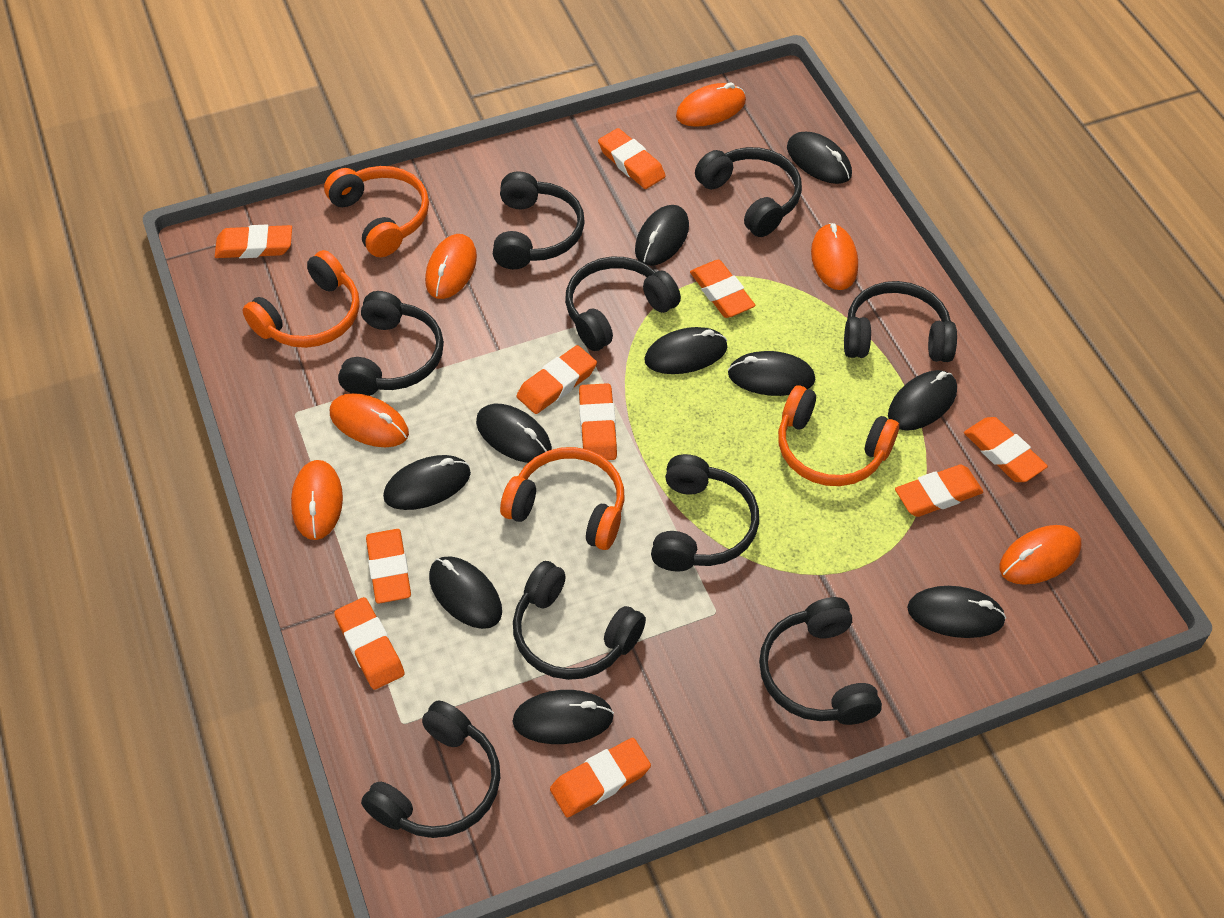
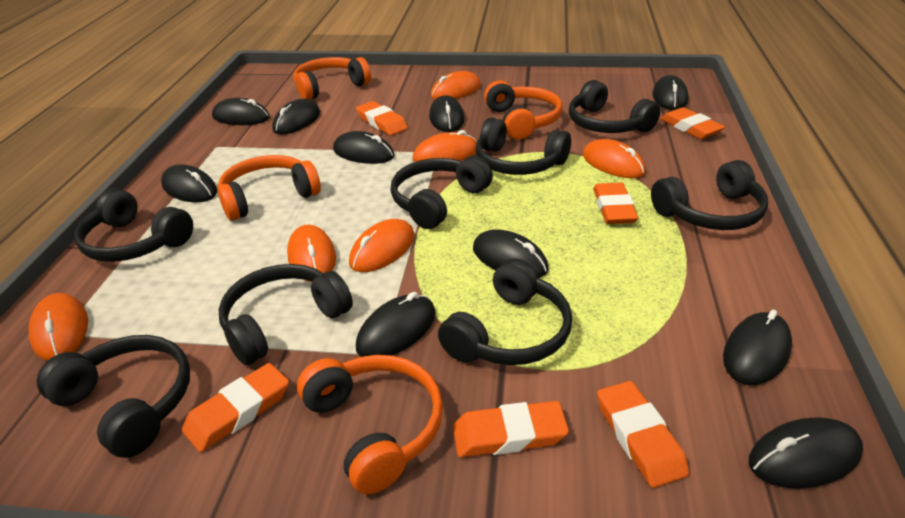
black headphones: [338,291,444,396] [361,701,500,838] [493,171,585,269] [513,561,646,680] [565,257,681,351] [651,454,759,572] [695,147,802,237] [759,597,882,725] [844,281,957,362] = 9 -> [37,335,190,458] [75,188,193,262] [218,264,353,365] [391,156,493,229] [438,259,572,365] [476,118,571,175] [569,80,660,133] [651,160,768,230] = 8
orange eraser: [215,224,292,258] [334,597,405,690] [366,529,411,604] [517,345,597,414] [550,738,651,817] [579,383,617,460] [598,128,666,189] [690,260,756,318] [895,464,983,517] [964,417,1048,482] = 10 -> [182,363,289,452] [356,101,408,135] [453,401,569,457] [593,183,638,224] [597,381,689,488] [660,107,725,139] = 6

